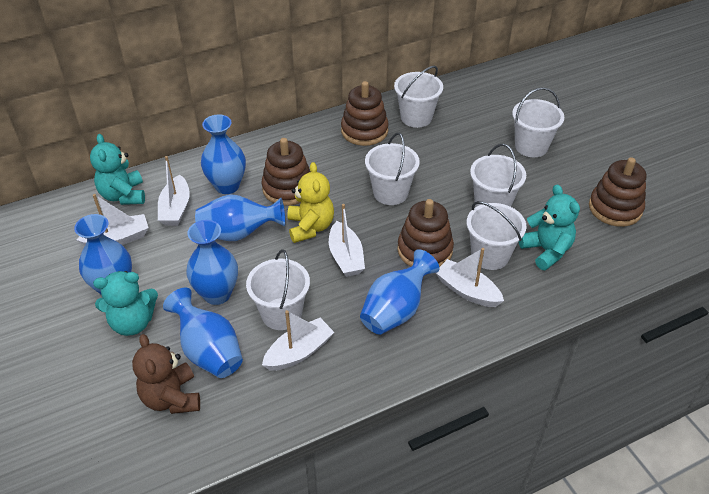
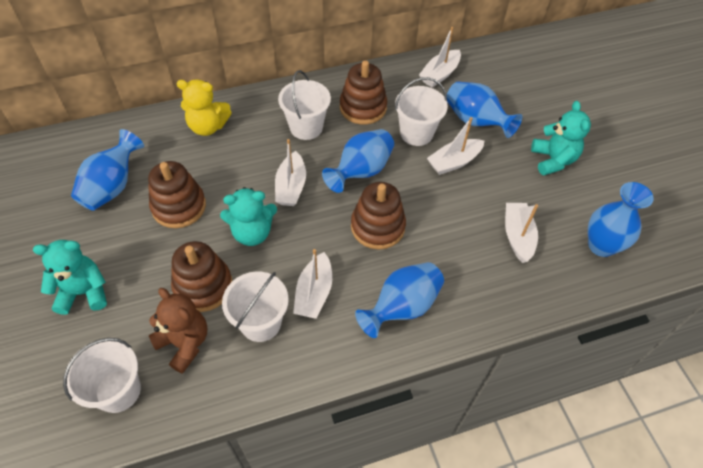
blue vase: [74,214,132,294] [163,288,243,378] [186,220,238,305] [195,194,285,241] [201,115,246,194] [360,249,439,335] = 6 -> [71,129,144,211] [322,129,394,193] [355,262,444,338] [447,82,522,138] [588,182,654,257] = 5
white bucket: [246,249,310,330] [365,133,420,205] [394,66,443,128] [467,201,527,270] [470,144,526,207] [512,87,564,157] = 6 -> [63,338,141,413] [222,272,289,342] [278,70,331,140] [395,77,448,146] = 4

